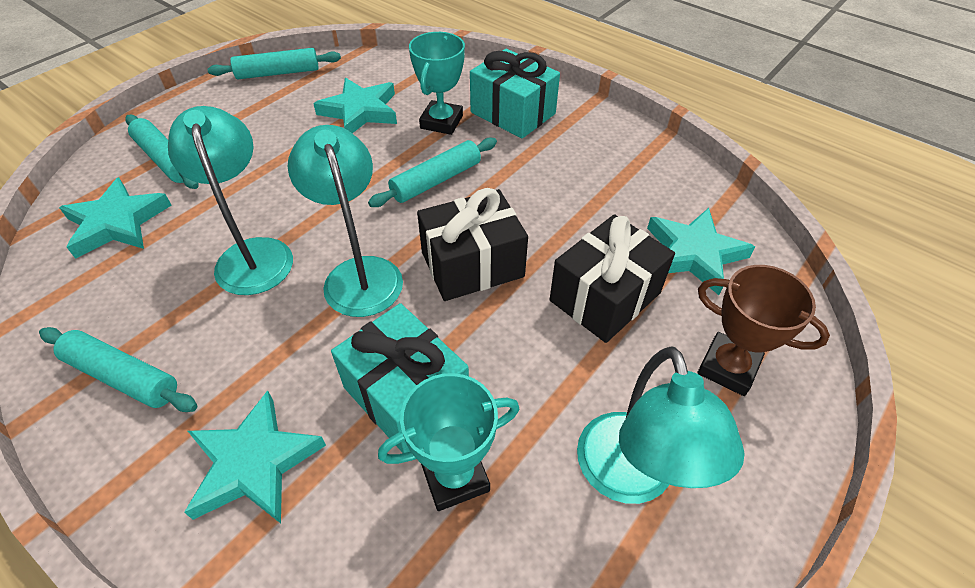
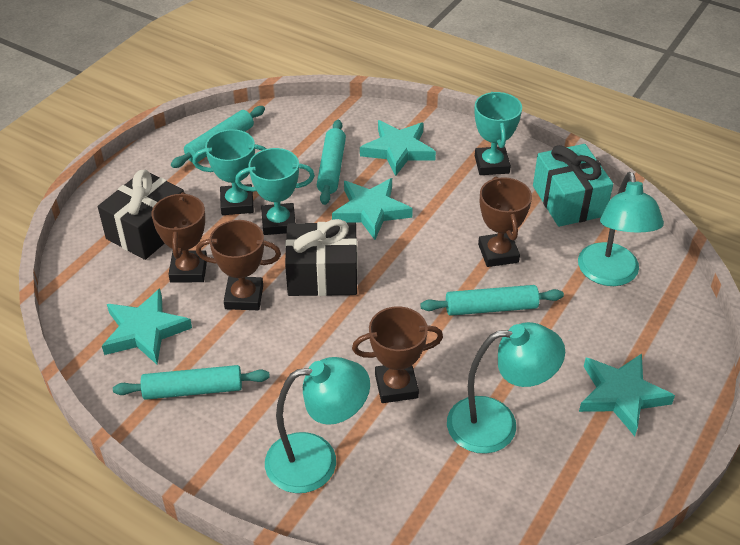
brown trophy: [697,265,830,396] = 1 -> [151,192,207,282] [196,220,281,310] [352,306,443,403] [478,176,532,267] = 4
turquoise gift: [331,303,469,453] [470,49,560,138] = 2 -> [533,144,613,227] = 1
turquoise trophy: [378,373,519,511] [409,32,465,135] = 2 -> [193,129,266,215] [235,148,315,235] [474,92,522,175] = 3

